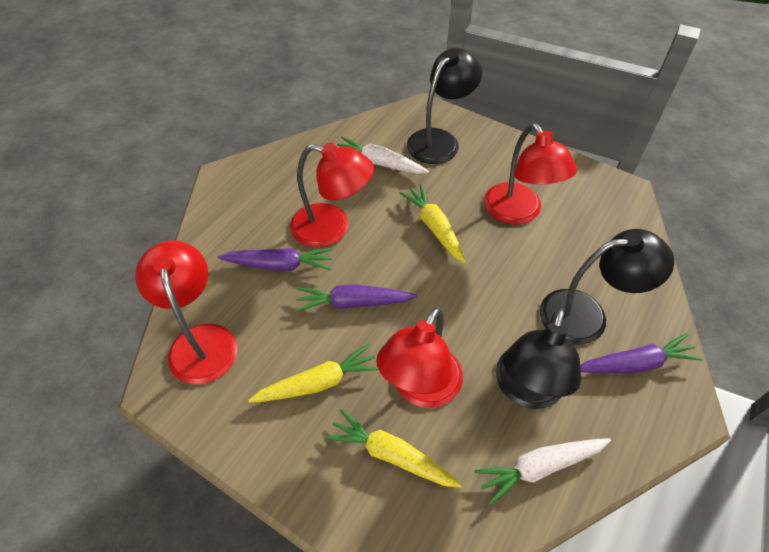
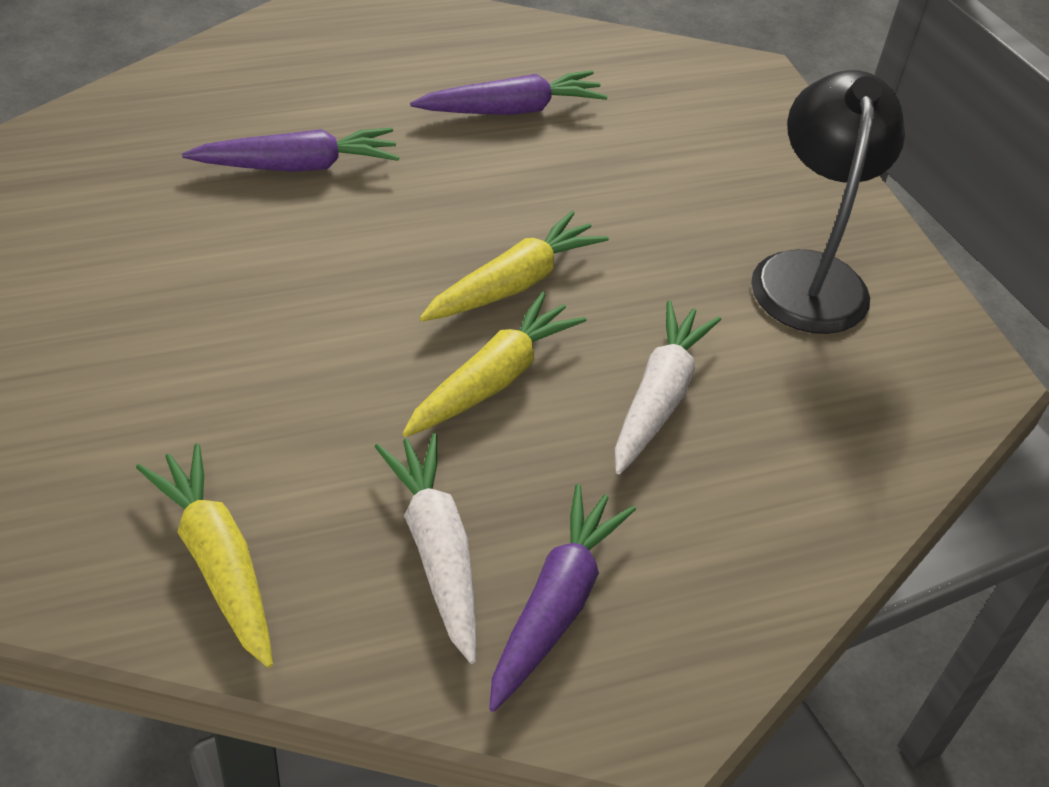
black lamp: [407,48,482,164] [496,309,581,409] [540,229,674,345] = 3 -> [751,70,905,334] = 1
red lamp: [135,240,237,384] [290,143,374,248] [376,307,463,408] [484,123,577,224] = 4 -> none = 0

